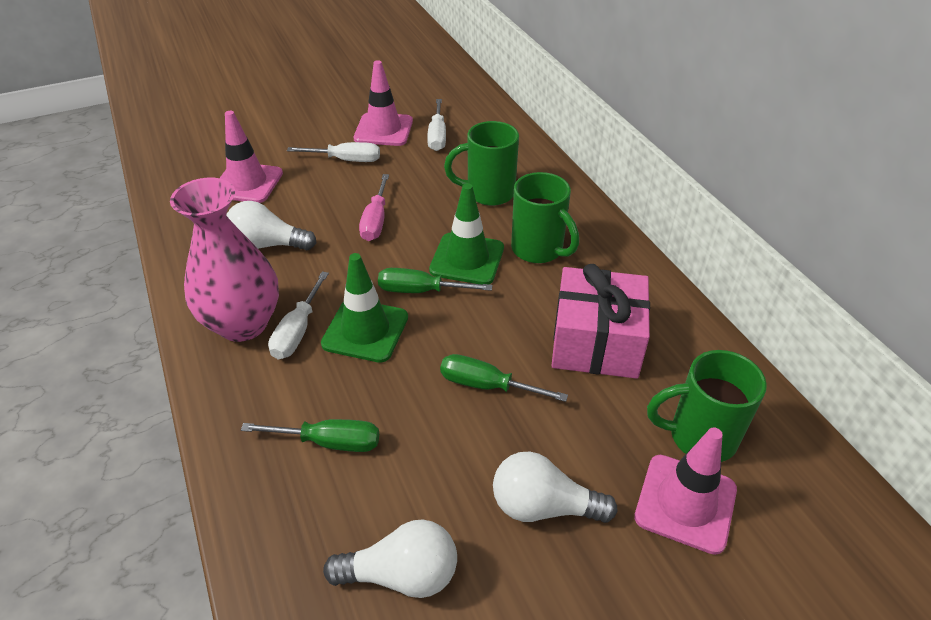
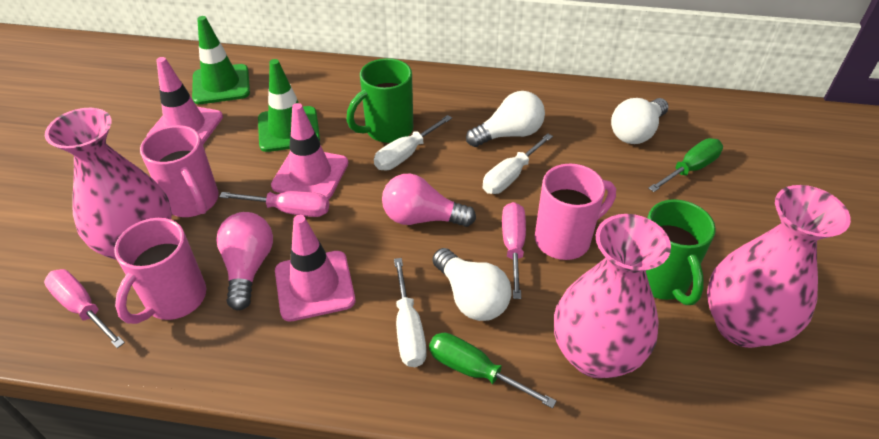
green mug: [444,121,519,206] [511,172,579,263] [647,350,767,462] = 3 -> [346,58,413,143] [646,199,716,305] = 2
green screwdriver: [241,419,379,452] [378,268,492,293] [440,354,568,402] = 3 -> [429,333,556,408] [648,138,723,192] = 2
pink gift: [551,264,650,379] = 1 -> none = 0
pink light bulb: none = 0 -> [216,212,273,310] [382,174,476,227] = 2
pink mug: none = 0 -> [114,218,206,324] [140,125,219,217] [535,164,616,260] = 3
pink screwdriver: [359,174,389,241] = 1 -> [44,269,125,348] [219,191,329,217] [502,202,526,299] = 3
pink vase: [170,178,279,342] = 1 -> [45,108,172,260] [554,214,671,378] [707,185,851,348] = 3

